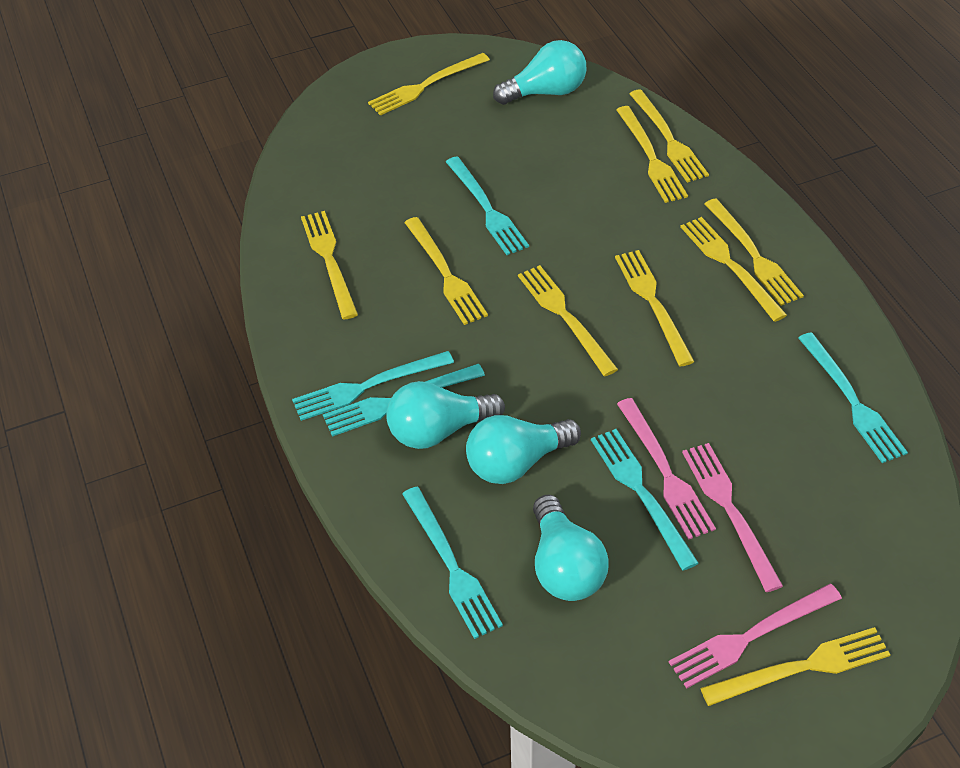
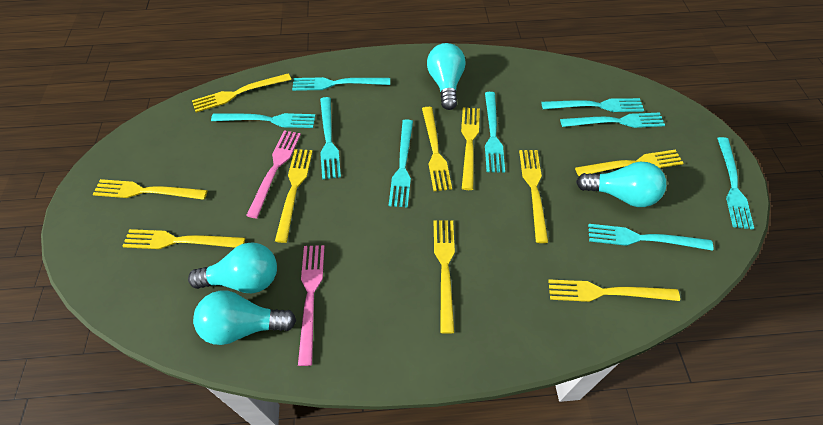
pink fork: [617,398,716,540] [669,584,842,689] [682,443,783,592] = 3 -> [246,130,301,218] [298,245,325,366] = 2
turquoise fork: [292,351,454,421] [323,364,485,437] [402,487,503,639] [446,157,529,255] [591,429,698,571] [798,332,908,463] = 6 -> [211,113,316,128] [292,77,390,91] [320,97,341,179] [389,119,413,208] [485,92,505,173] [542,98,644,112] [560,113,665,128] [588,224,713,251] [717,137,754,229] = 9

